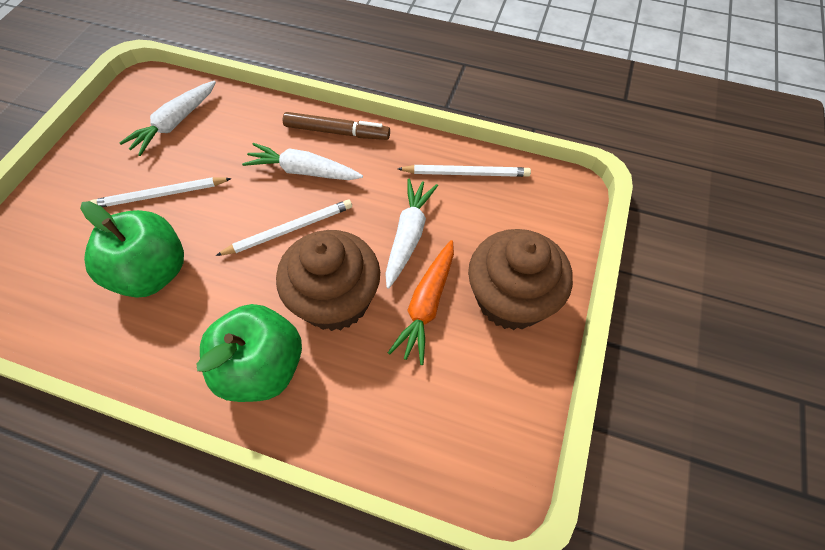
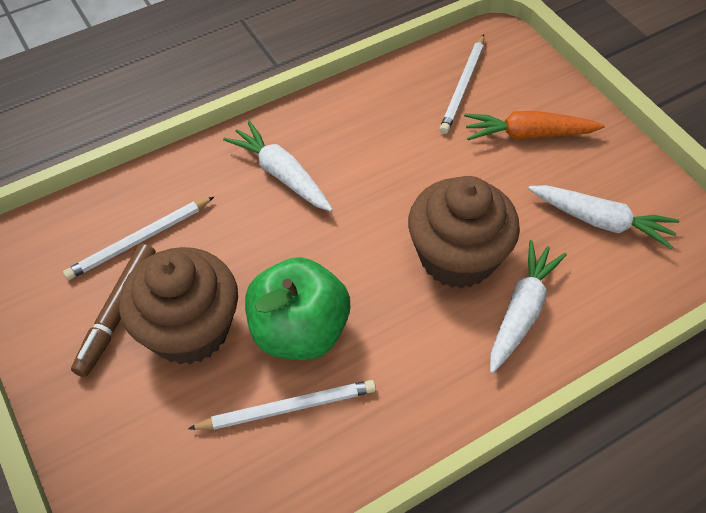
green apple: [80,201,184,298] [197,304,302,402] = 2 -> [245,257,350,360] = 1

